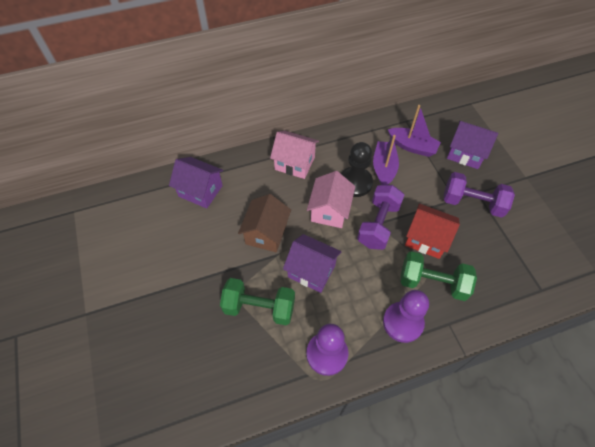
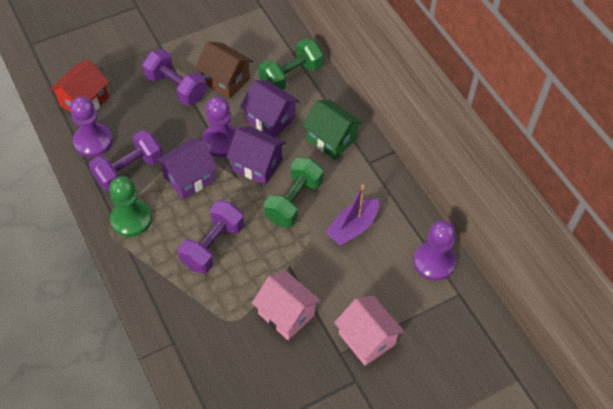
black pawn: [341,142,373,197] = 1 -> none = 0
green house: none = 0 -> [302,100,363,160] = 1
green pawn: none = 0 -> [109,176,152,237] = 1
purple boat: [373,135,399,185] [388,105,441,157] = 2 -> [325,185,379,246] = 1
purple dumbbell: [357,185,404,250] [444,172,515,218] = 2 -> [89,130,163,191] [142,49,207,106] [178,201,244,274] = 3
purple pawn: [306,324,348,376] [383,290,429,343] = 2 -> [70,97,113,157] [202,97,237,157] [414,220,456,281] = 3

